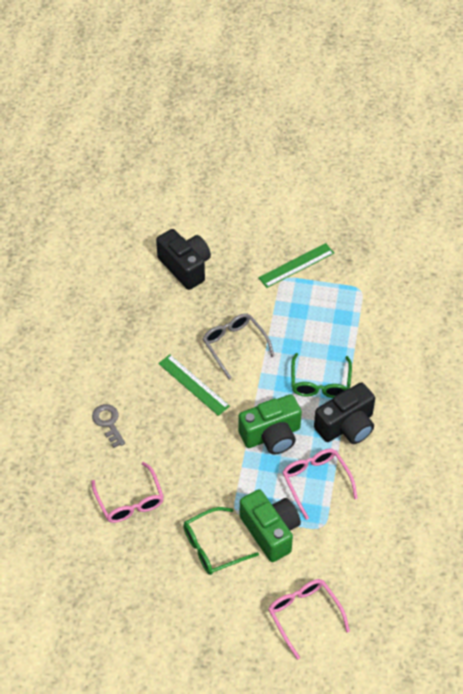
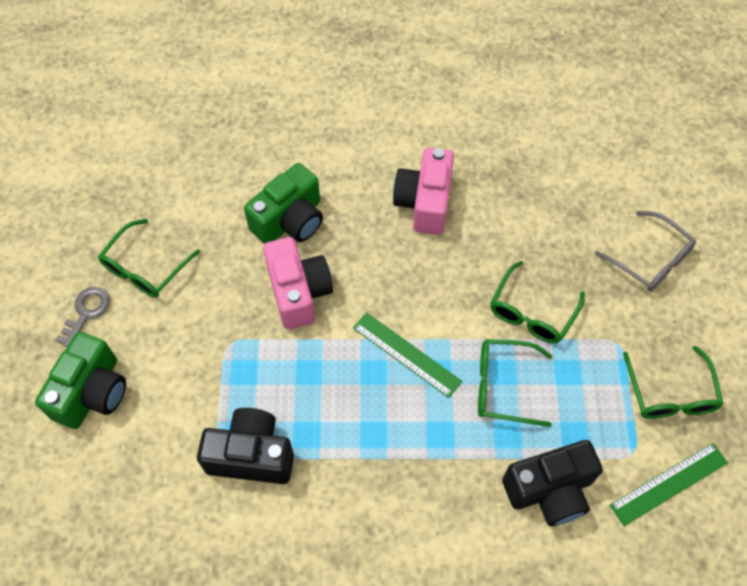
green glasses: [183,507,259,575] [291,353,352,398] = 2 -> [98,219,200,298] [478,339,552,427] [490,261,585,344] [623,346,724,419] = 4
pink camera: none = 0 -> [263,237,333,330] [393,148,454,235] = 2
pink glasses: [91,462,164,523] [268,579,350,660] [282,449,358,520] = 3 -> none = 0

